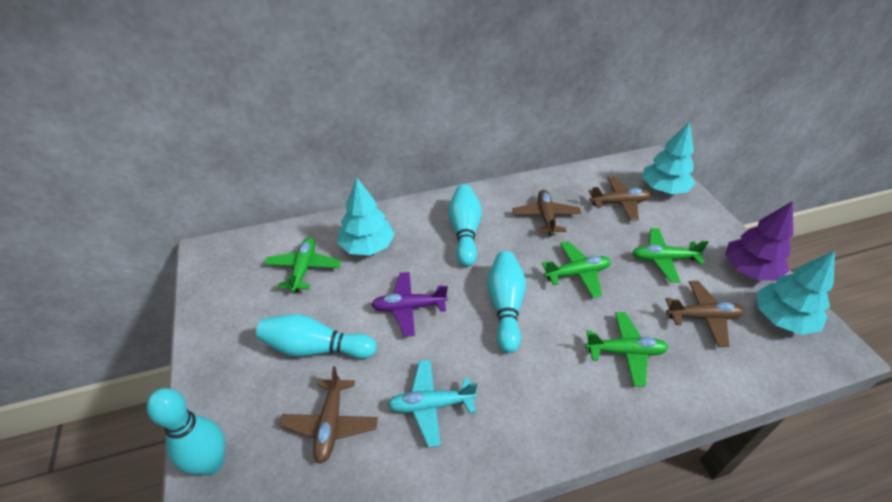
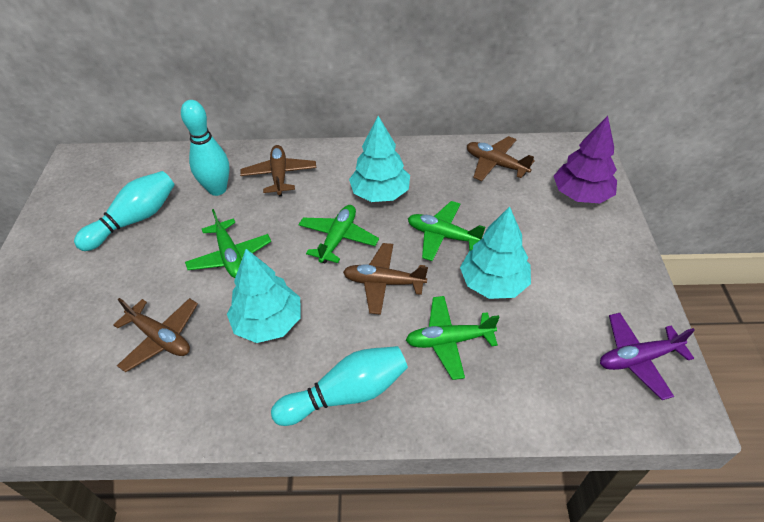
turquoise bowling pin: [147,388,225,475] [256,314,377,359] [448,184,482,267] [487,251,526,353] = 4 -> [74,171,175,251] [181,100,230,196] [271,346,408,426] = 3
turquoise plane: [388,360,477,448] = 1 -> none = 0

